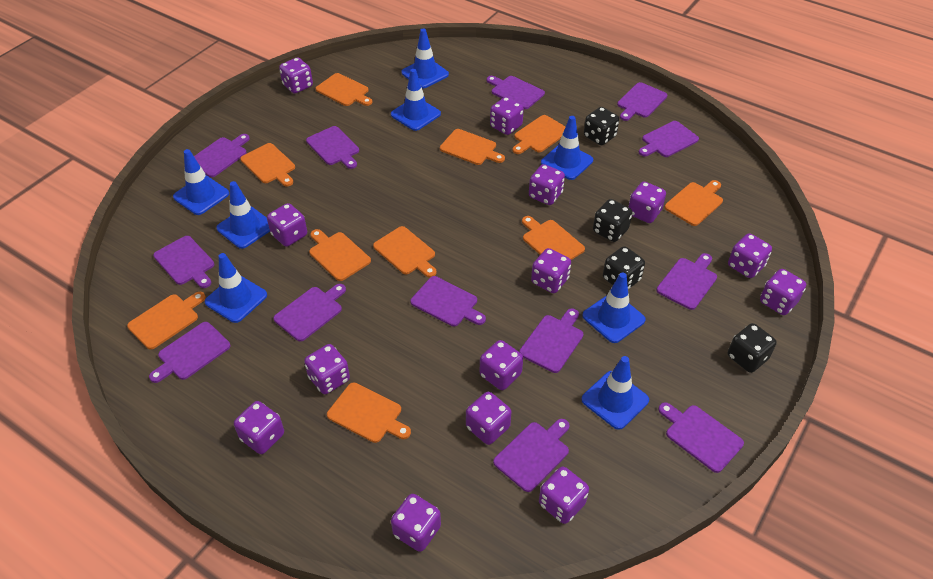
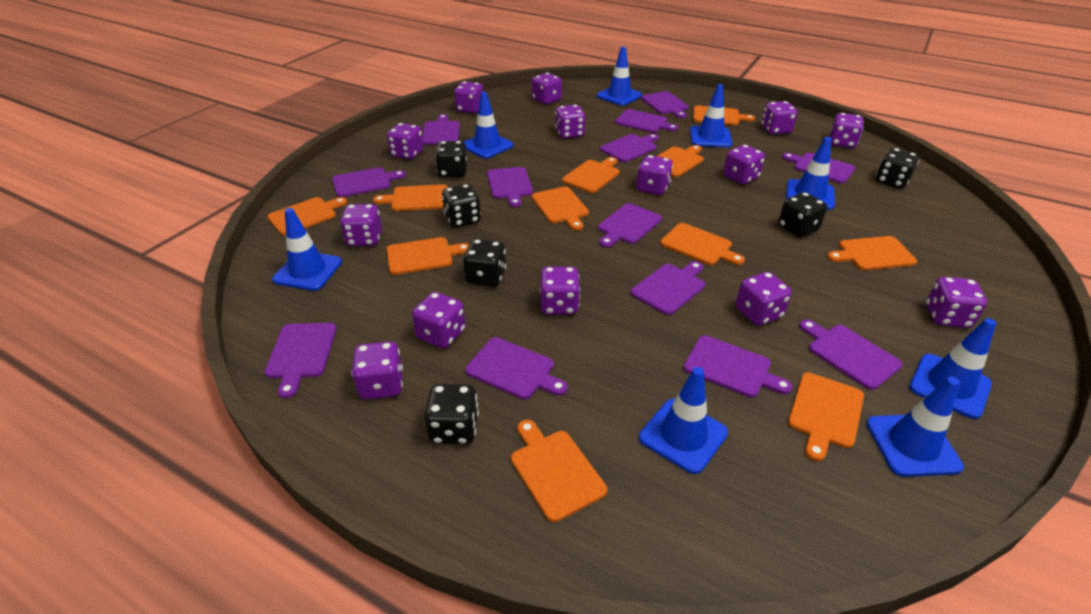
black dice: [584,107,619,145] [593,199,632,242] [603,246,645,289] [728,323,777,373] = 4 -> [425,384,479,444] [435,141,467,177] [442,184,481,227] [463,239,506,287] [778,192,827,237] [876,148,919,188] = 6
orange cutting board: [127,292,206,349] [240,143,295,187] [309,229,371,281] [315,73,372,106] [327,382,411,443] [373,226,437,278] [440,129,505,165] [512,115,566,154] [522,216,585,260] [665,180,723,226] = 10 -> [267,197,347,235] [373,184,448,211] [386,237,469,275] [511,420,607,522] [532,187,589,231] [562,157,620,193] [658,145,704,177] [660,223,745,265] [693,106,755,125] [788,372,864,461] [827,236,917,270] = 11

